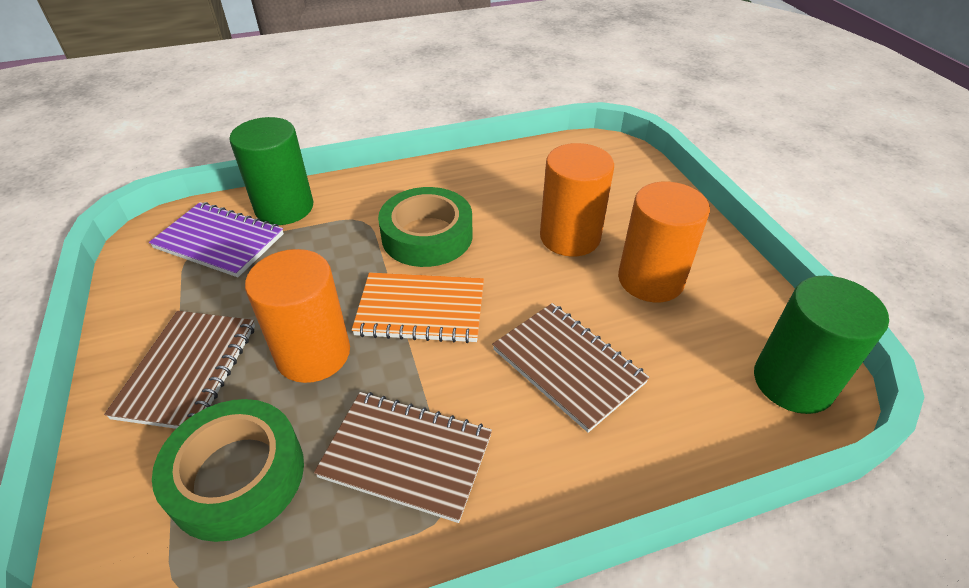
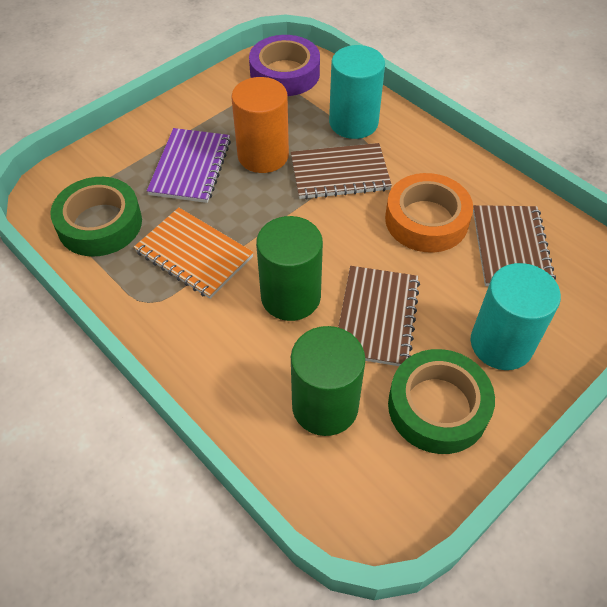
orange cylinder: [245,249,350,383] [540,143,614,257] [618,182,710,302] = 3 -> [231,77,289,173] = 1
orange tape: none = 0 -> [385,173,473,253] = 1
purple tape: none = 0 -> [249,35,320,96] = 1
turquoise cylinder: none = 0 -> [329,45,385,139] [471,263,561,370] = 2

